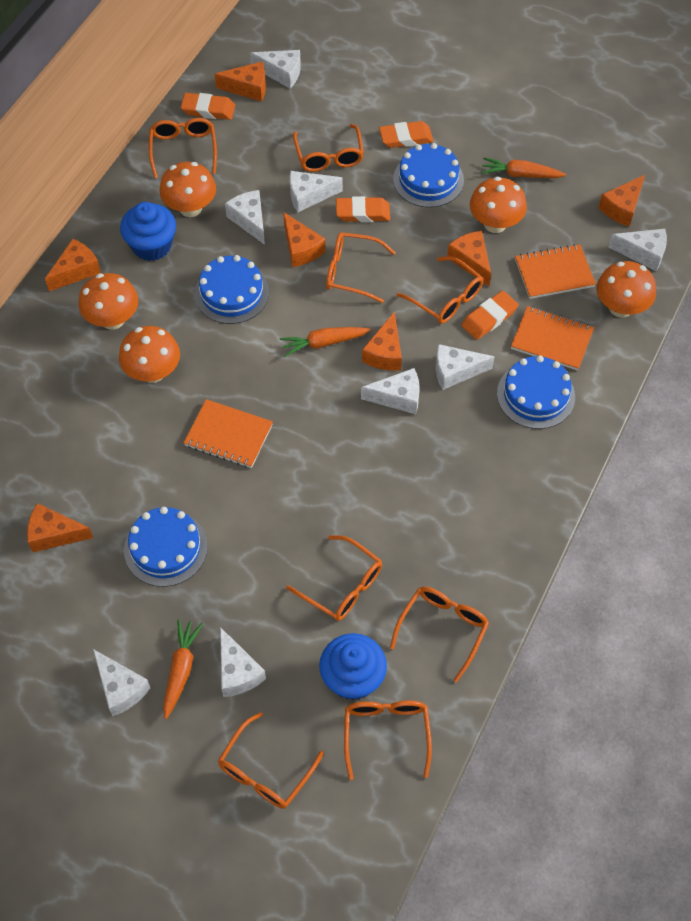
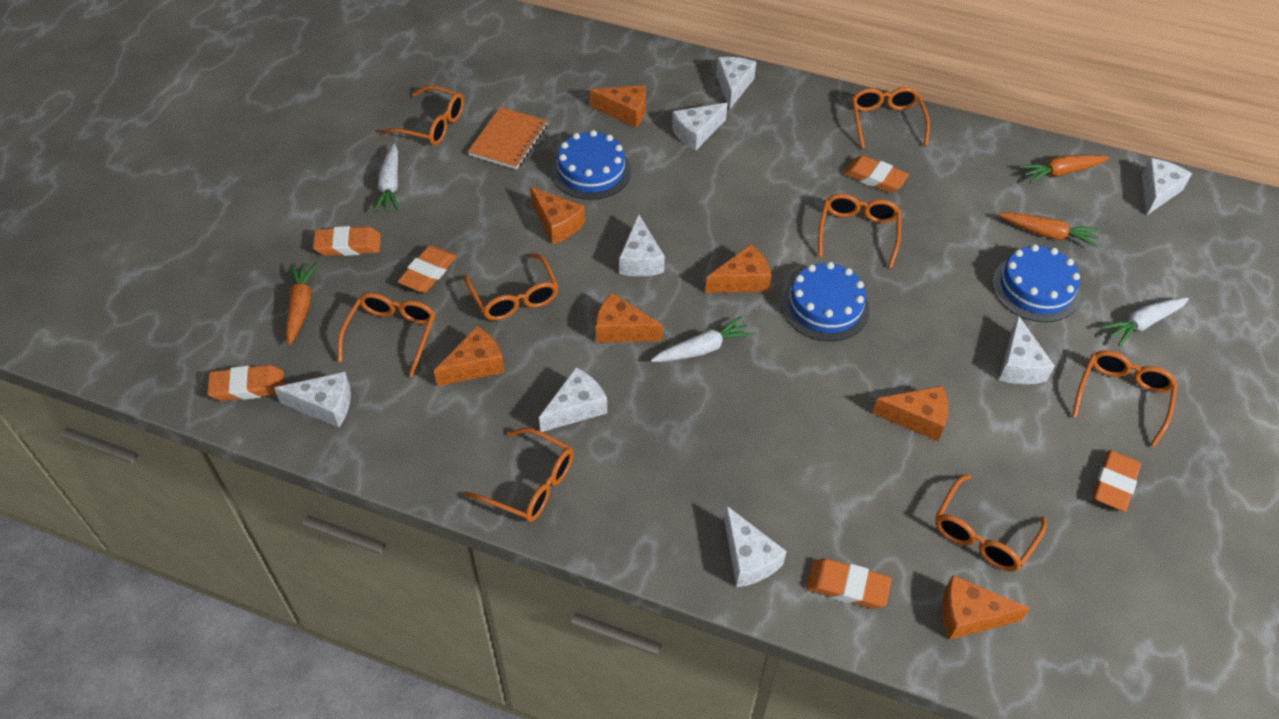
blue cake: [124,507,208,587] [194,255,269,324] [393,143,464,208] [497,355,575,429] = 4 -> [551,130,631,200] [782,262,870,341] [992,244,1080,322] = 3
blue cupcake: [120,202,176,261] [319,633,387,700] = 2 -> none = 0
orange eraser: [181,93,235,120] [336,196,390,222] [379,121,433,148] [461,291,518,340] = 4 -> [207,365,284,401] [313,226,381,256] [397,245,457,293] [806,558,892,609] [843,155,909,193] [1093,450,1141,512] = 6
orange mushroom: [78,273,138,330] [119,326,180,383] [159,162,216,217] [470,177,527,233] [597,261,656,318] = 5 -> none = 0
orange notebook: [184,399,273,468] [511,306,594,370] [515,244,596,299] = 3 -> [468,107,548,170] = 1
white carrot: none = 0 -> [373,144,399,212] [651,316,754,362] [1101,298,1189,346] = 3

